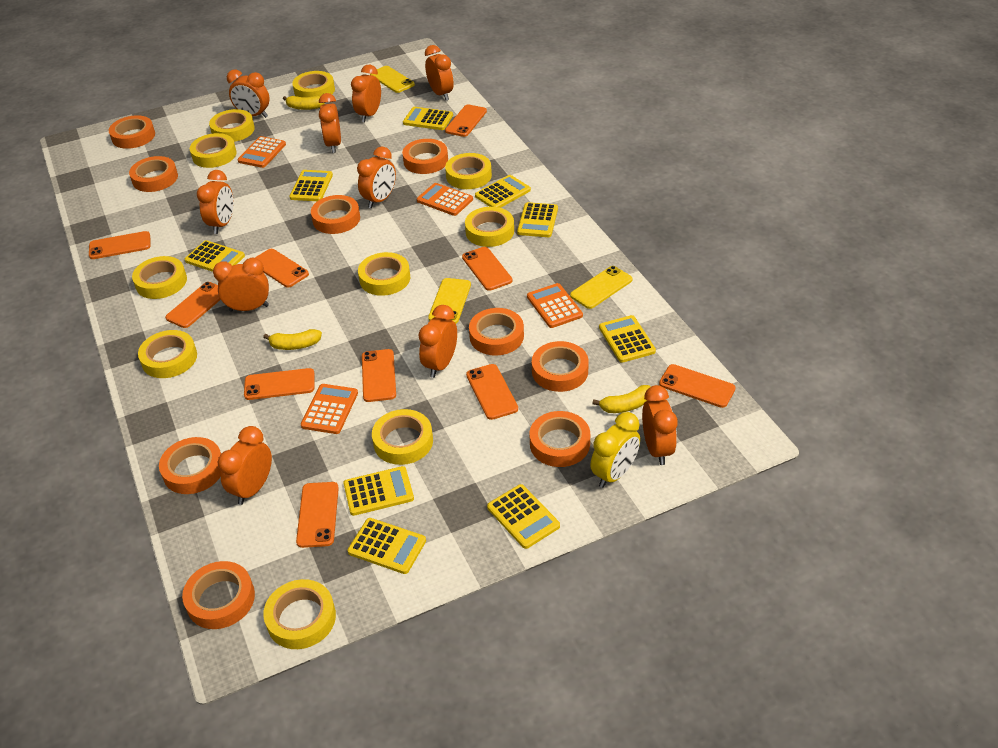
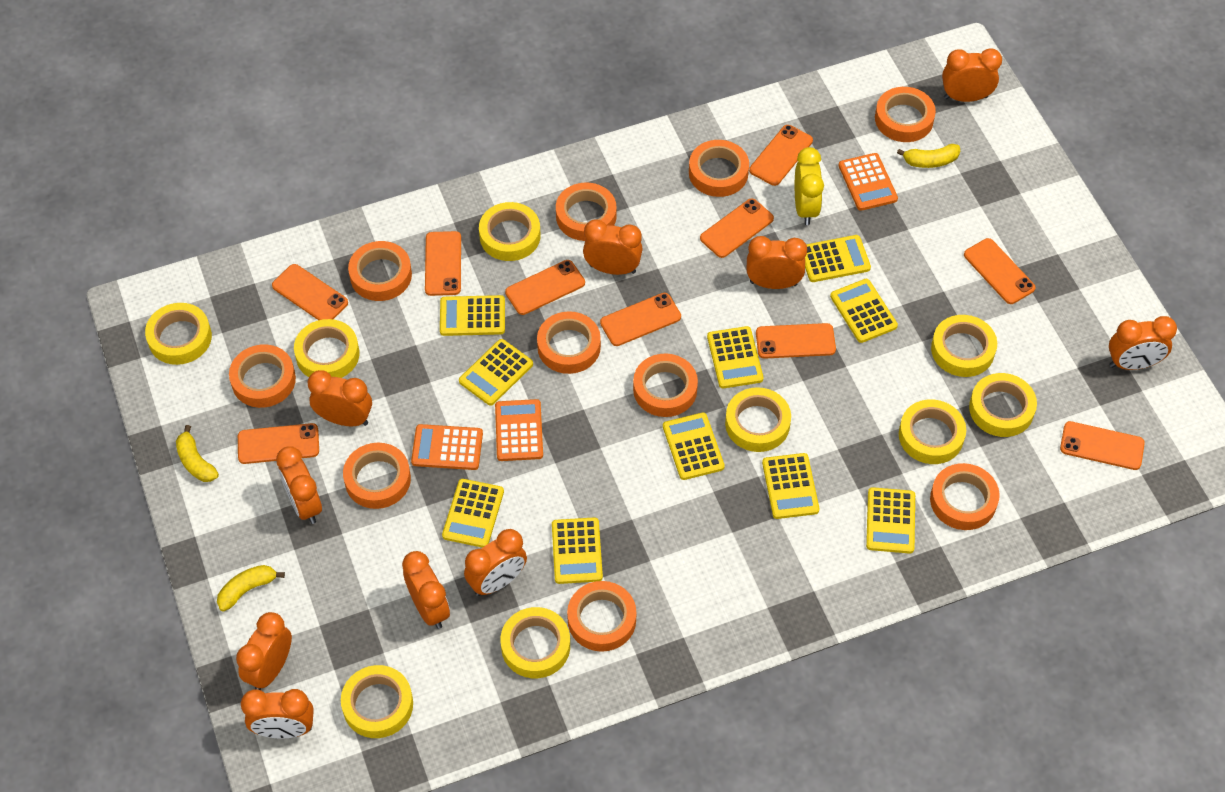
orange calculator: [238,136,286,168] [301,384,358,434] [417,183,473,216] [527,283,583,328] = 4 -> [411,424,483,470] [495,399,543,461] [838,153,898,211] = 3
orange tape: [109,115,155,149] [129,156,178,192] [159,437,221,494] [182,561,255,629] [311,195,360,234] [402,139,448,174] [469,308,524,356] [529,411,590,467] [532,341,589,392] = 9 -> [229,344,296,408] [343,443,411,509] [348,241,412,301] [537,311,601,374] [556,183,617,241] [567,581,636,652] [633,353,698,417] [689,140,749,197] [875,87,936,142] [930,463,1000,530] = 10
yellow calculator: [185,240,245,272] [290,170,333,201] [343,466,414,516] [348,518,426,574] [403,107,453,130] [475,175,531,208] [487,484,560,549] [517,202,558,237] [599,315,656,363] = 9 -> [440,295,505,336] [442,479,504,548] [459,339,533,406] [552,517,603,584] [663,413,725,480] [707,326,764,388] [762,453,819,519] [805,235,871,282] [830,279,898,343] [866,487,915,554] = 10
yellow phone: [370,66,415,93] [428,278,471,323] [570,266,633,309] = 3 -> none = 0
yellow tape: [132,256,187,299] [138,330,197,378] [190,133,237,168] [209,109,255,142] [263,579,336,649] [292,71,335,97] [358,252,410,296] [372,409,433,465] [445,153,492,189] [465,207,514,247] = 10 -> [145,303,212,365] [294,319,359,378] [341,665,413,738] [479,202,540,261] [500,607,570,678] [725,387,791,452] [899,399,966,464] [931,315,997,377] [969,373,1037,437] = 9

